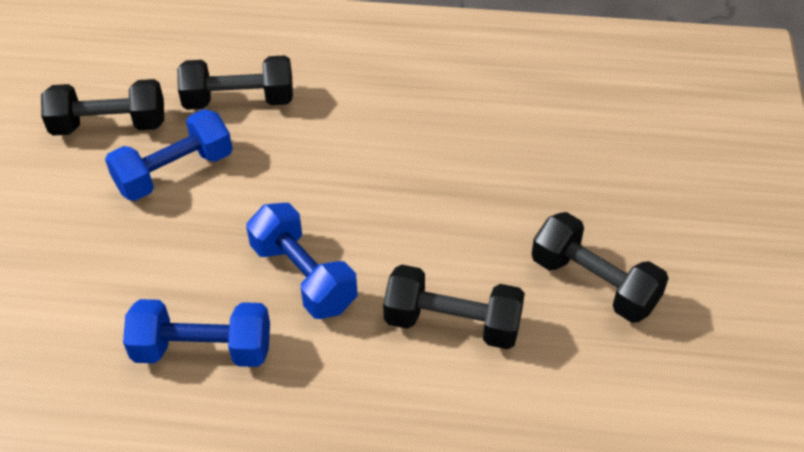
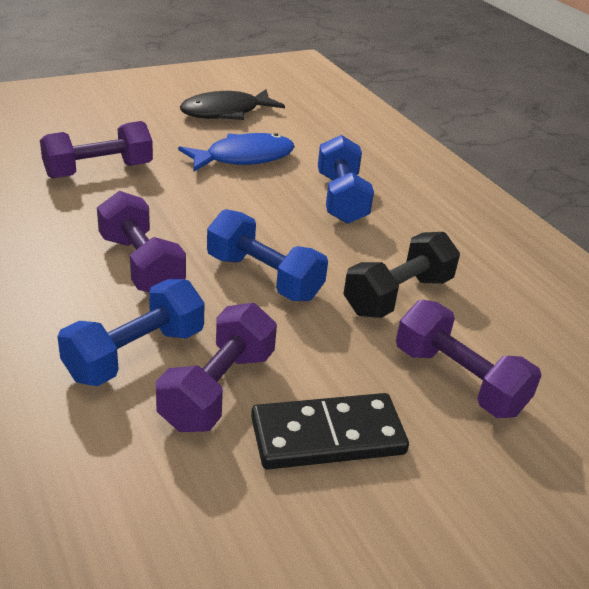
black domino: none = 0 -> [251,393,409,469] = 1
black dumbbell: [41,79,164,136] [177,55,293,110] [383,264,525,349] [532,212,669,323] = 4 -> [344,232,460,318] = 1
black fish: none = 0 -> [180,89,285,120] = 1
blue fish: none = 0 -> [178,133,295,172] = 1
purple dumbbell: none = 0 -> [40,121,153,179] [97,191,186,292] [156,303,277,432] [396,300,542,418] = 4

